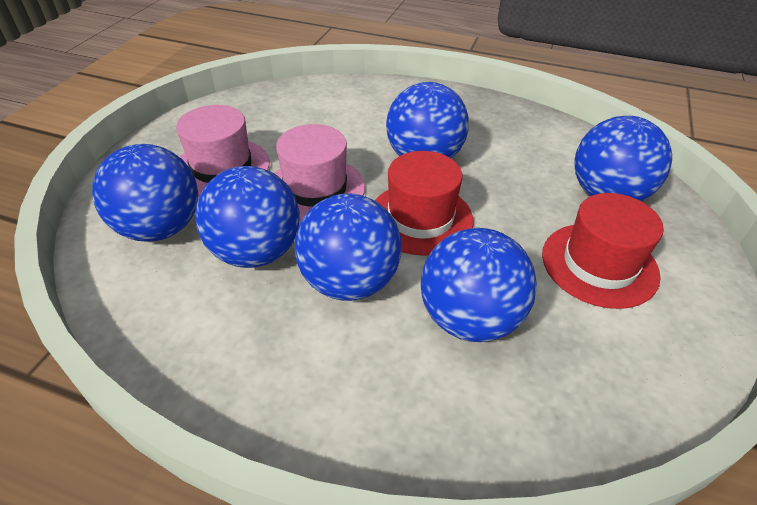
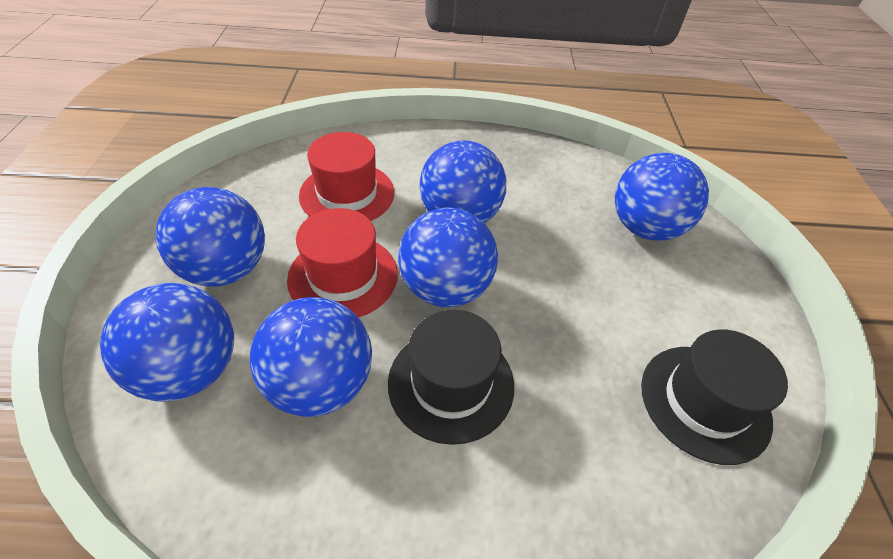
black hat: none = 0 -> [388,310,514,445] [641,329,788,465] = 2
pink hat: [176,105,270,196] [274,124,365,221] = 2 -> none = 0

